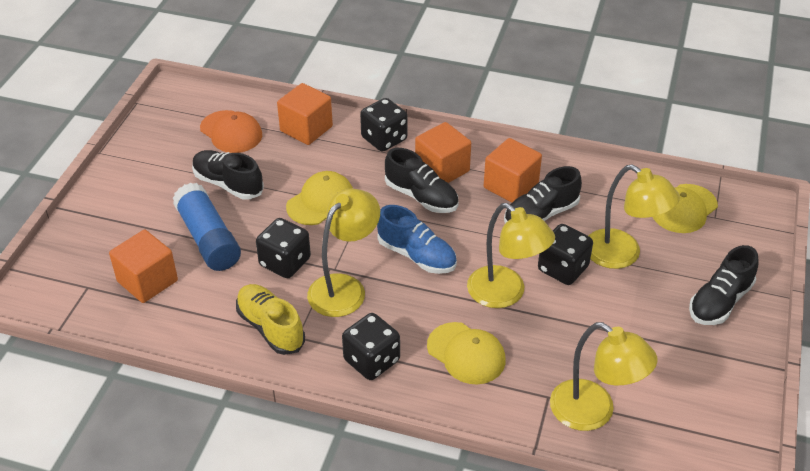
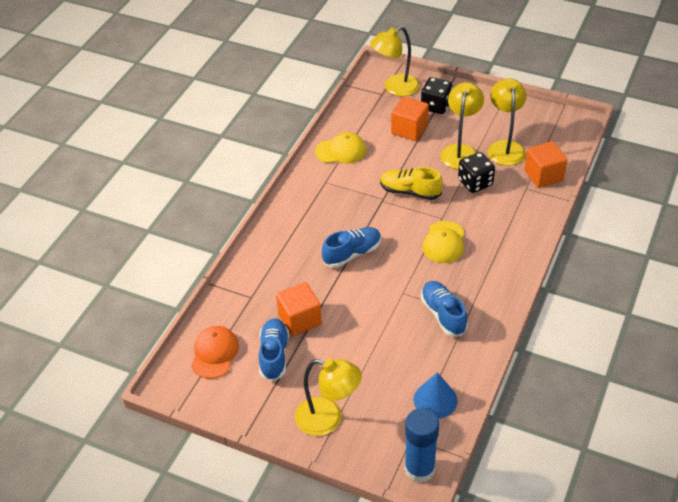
black dice: [256,218,311,278] [342,313,400,380] [360,98,408,152] [538,224,593,285] = 4 -> [421,77,452,114] [458,152,495,193] = 2
black shoe: [192,150,264,200] [385,148,459,213] [504,166,582,223] [689,245,759,325] = 4 -> none = 0
blue cone: none = 0 -> [414,372,457,419] = 1
blue shoe: [377,205,457,274] = 1 -> [259,318,289,382] [322,227,381,268] [421,281,468,336] = 3
orange cube: [109,230,178,303] [277,83,333,145] [415,122,471,183] [484,138,542,203] = 4 -> [276,282,322,336] [391,96,429,141] [524,141,568,188] = 3
yellow cap: [286,171,353,225] [427,322,506,384] [653,184,718,233] = 3 -> [315,132,366,163] [422,221,464,263] = 2

